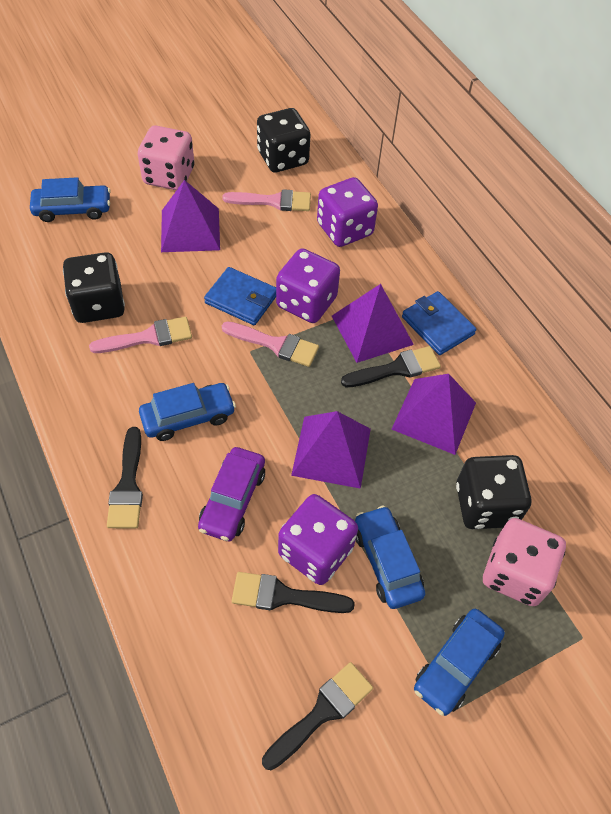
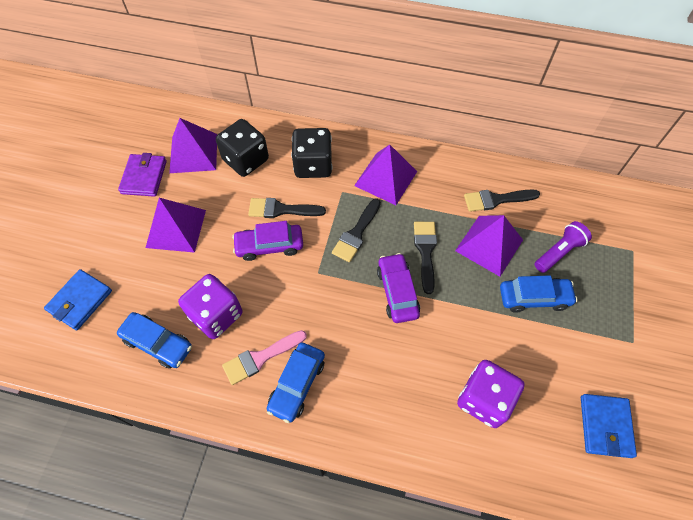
black dice: [63,252,125,323] [257,108,311,172] [456,455,531,529] = 3 -> [216,119,269,177] [291,128,332,178] = 2
blue car: [30,177,111,222] [139,383,236,441] [355,505,425,609] [414,609,505,716] = 4 -> [117,312,192,369] [267,343,325,423] [500,275,578,313] = 3
pink brush: [89,317,192,353] [222,189,311,211] [222,321,319,367] = 3 -> [222,330,307,385] = 1
pink dice: [138,126,194,190] [483,518,566,606] = 2 -> none = 0
purple car: [198,447,265,541] = 1 -> [232,221,303,261] [377,253,420,323] = 2
purple dice: [276,248,340,323] [278,494,358,585] [317,177,378,247] = 3 -> [178,274,243,339] [457,360,525,428] = 2
purple flashlight: none = 0 -> [535,221,592,273] = 1
purple wallet: none = 0 -> [118,153,167,197] = 1

